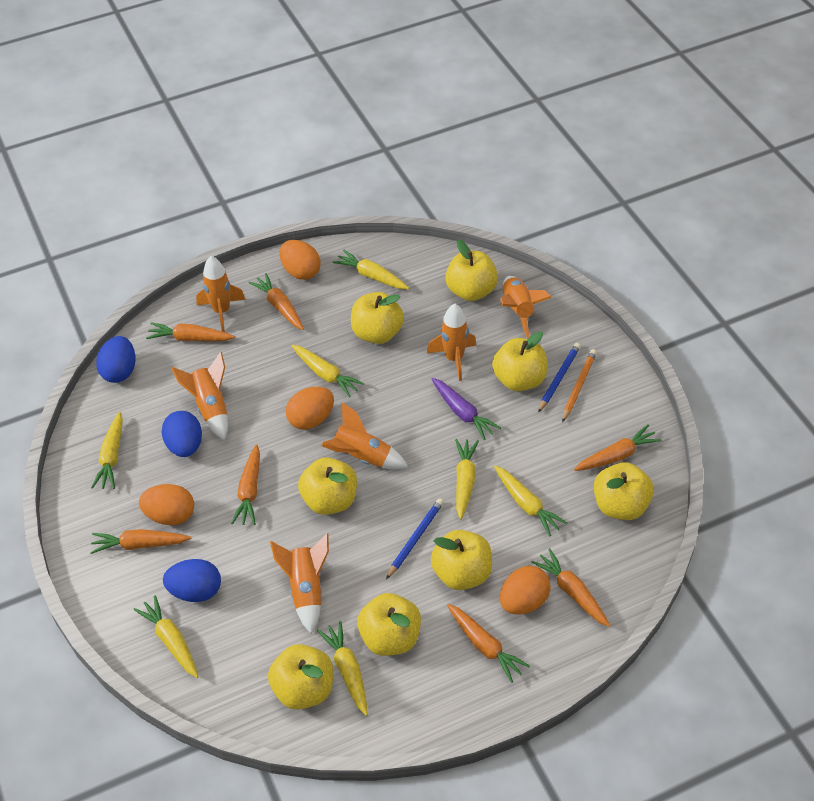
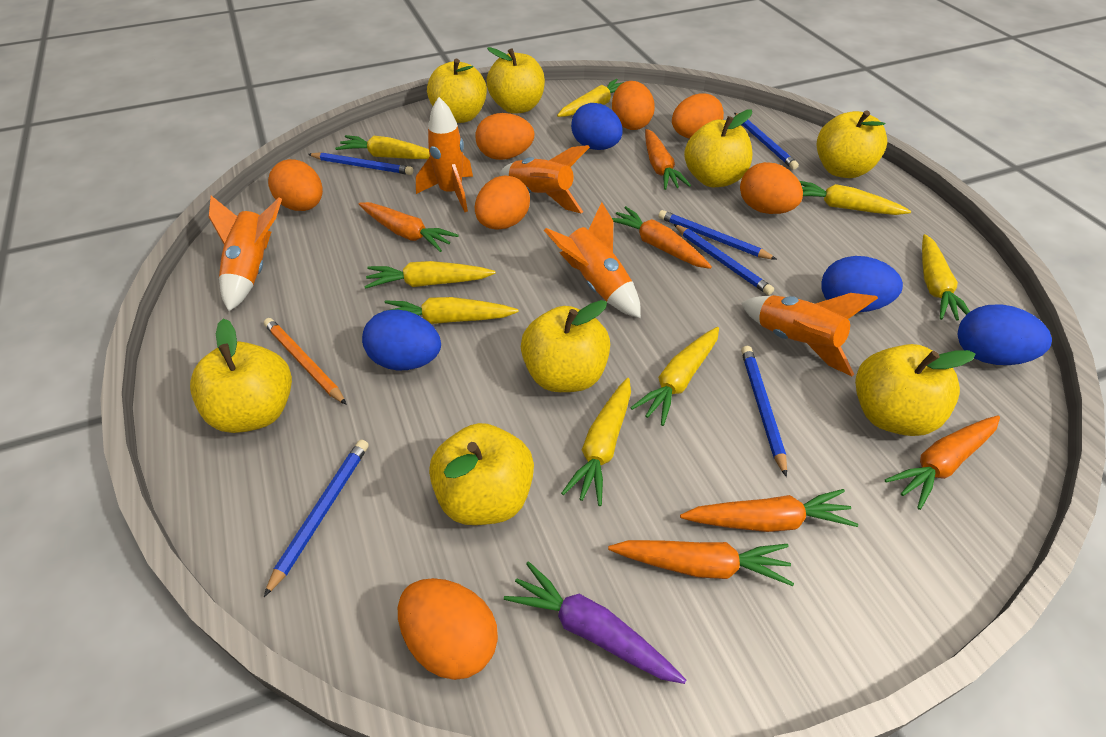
blue egg: [96,336,136,383] [162,411,202,457] [163,559,221,602] = 3 -> [362,310,441,371] [571,103,623,150] [821,256,903,312] [958,304,1052,365] = 4
blue pencil: [386,498,444,579] [538,343,581,413] = 2 -> [264,440,369,597] [308,152,413,175] [658,210,777,260] [674,224,774,295] [734,113,799,170] [741,346,787,477] = 6
orange carrot: [90,529,191,554] [146,322,235,341] [231,444,260,525] [248,273,304,330] [447,604,530,683] [531,548,610,627] [574,424,662,471] = 7 -> [359,202,459,252] [608,540,794,586] [612,206,712,269] [645,129,691,190] [680,489,858,532] [885,416,1000,510] = 6
orange egg: [139,484,194,525] [279,240,321,280] [286,387,334,430] [500,566,551,615] = 4 -> [268,159,323,211] [398,578,498,680] [475,113,535,160] [475,175,530,230] [612,81,655,130] [672,93,724,139] [740,162,803,214] = 7
orange rocket: [171,352,228,441] [196,256,246,332] [270,533,329,634] [321,403,408,469] [427,304,476,381] [500,276,552,339] = 6 -> [209,196,282,311] [416,97,473,212] [499,145,590,214] [544,202,641,318] [741,293,878,376] = 5
yellow carrot: [91,412,123,489] [133,595,199,678] [291,345,365,397] [317,621,368,716] [333,250,409,289] [455,439,479,520] [494,465,568,537] = 7 -> [335,135,430,159] [364,261,495,289] [384,297,519,324] [557,79,624,117] [561,378,631,506] [630,327,719,426] [799,181,911,215] [922,234,970,321] = 8

